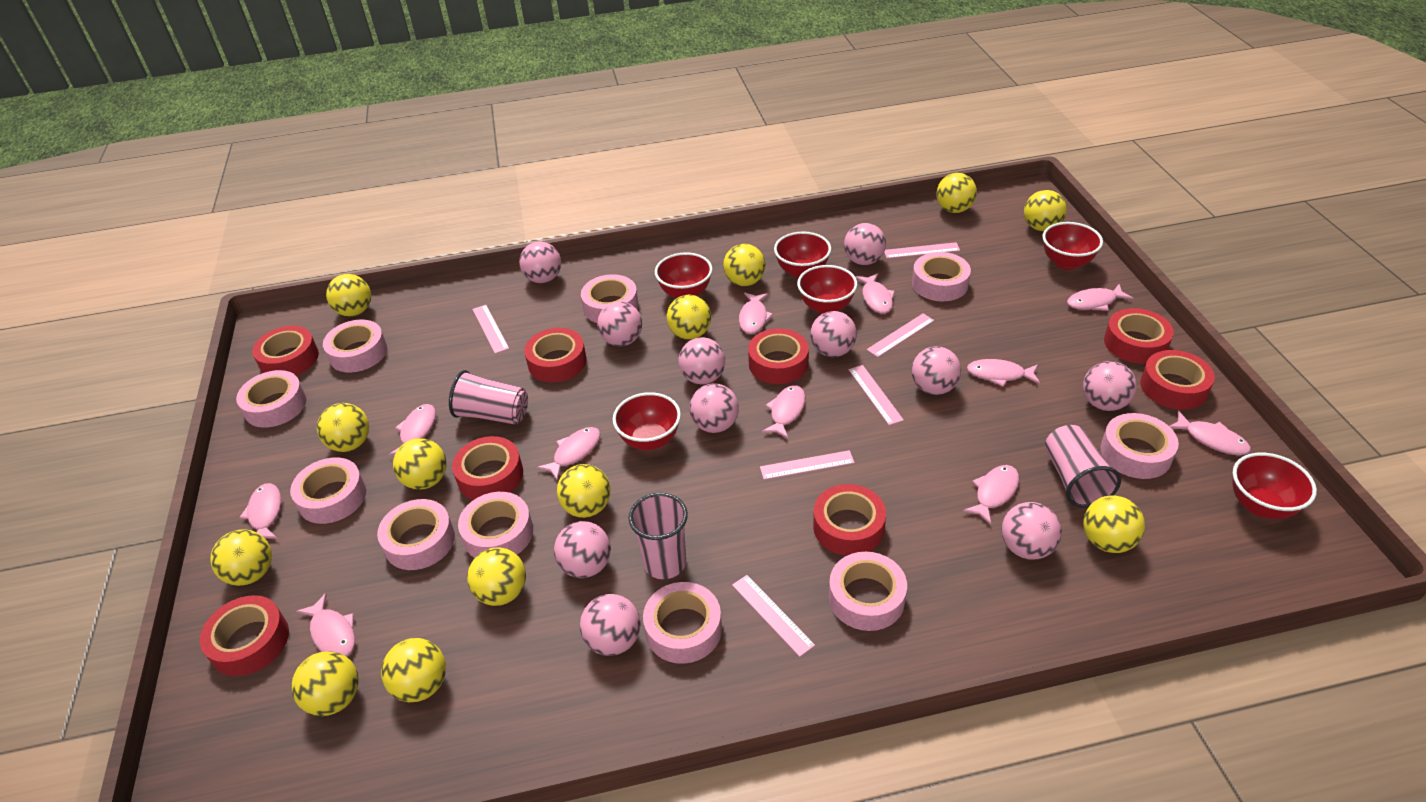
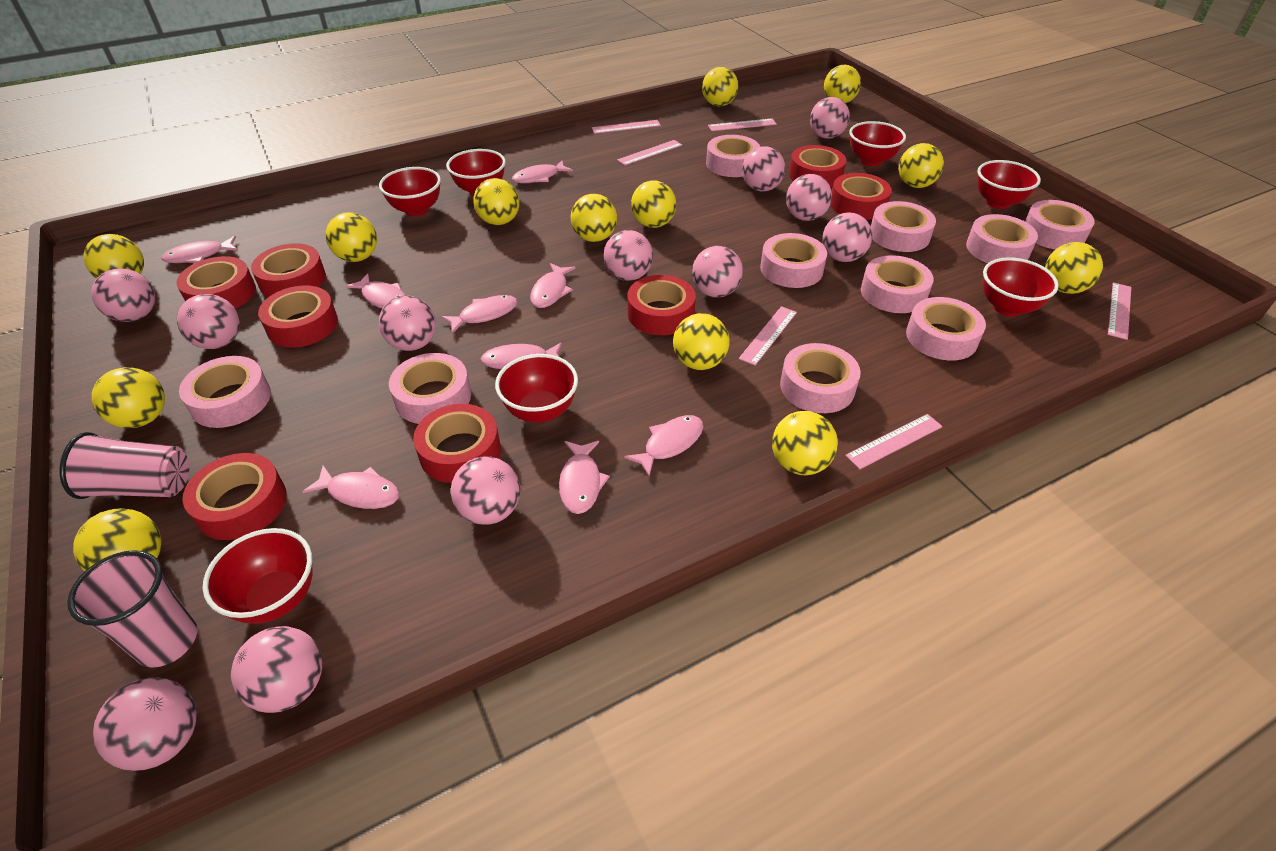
pink ball: [519,241,561,283] [554,521,611,578] [580,594,641,656] [597,301,642,346] [679,337,725,385] [689,383,739,433] [810,311,857,357] [844,223,886,265] [912,346,961,395] [1001,502,1062,559] [1083,361,1137,411] = 11 -> [91,268,155,322] [93,678,197,771] [177,294,240,349] [231,626,322,713] [379,295,436,351] [451,456,520,525] [603,230,653,281] [692,246,743,298] [742,146,785,192] [786,174,832,221] [810,97,850,139] [822,212,872,262] = 12
pink cup: [449,370,528,425] [628,493,688,579] [1045,425,1121,508] = 3 -> [59,432,189,499] [67,550,197,668] = 2
pink fish: [239,483,281,539] [296,593,355,657] [389,404,436,456] [537,427,600,480] [739,293,773,334] [762,385,806,439] [856,273,895,314] [963,465,1019,525] [967,359,1040,386] [1067,284,1133,311] [1169,411,1251,455] = 11 -> [161,236,238,263] [303,465,400,509] [345,273,406,309] [440,295,518,333] [480,343,562,369] [512,160,573,183] [530,263,576,308] [559,441,610,514] [624,415,703,476] = 9
red bowl: [613,392,681,450] [655,252,713,298] [774,232,831,278] [797,265,857,314] [1042,222,1103,270] [1232,453,1317,519] = 6 -> [203,528,312,624] [379,167,441,217] [446,149,506,196] [495,354,578,423] [849,121,906,166] [977,160,1041,209] [983,257,1059,316] = 7

